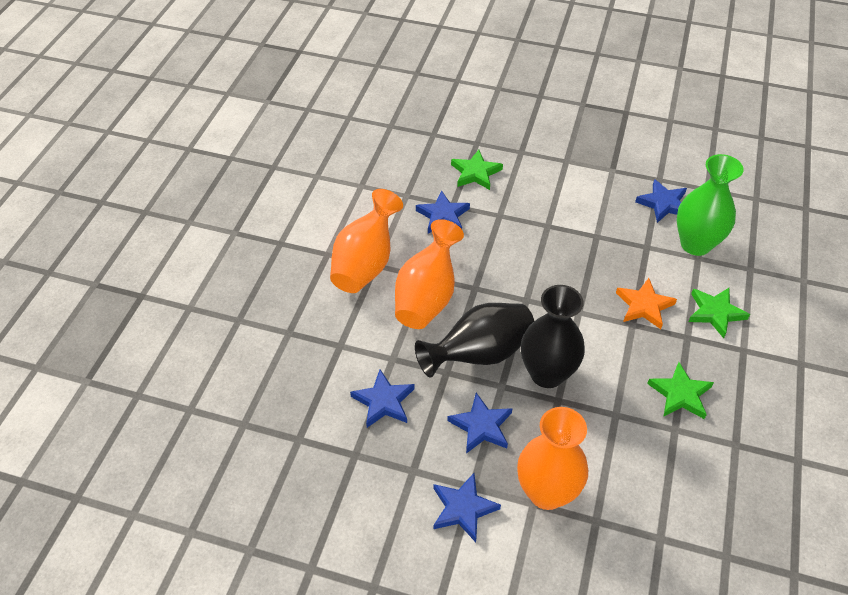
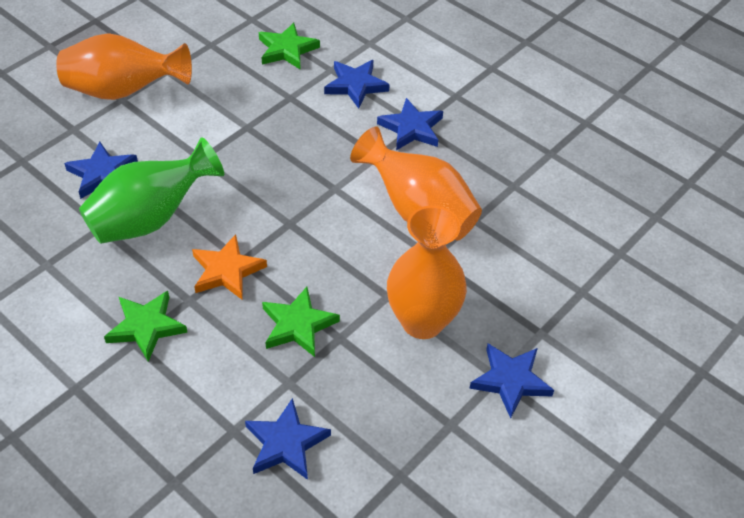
black vase: [415,303,534,377] [521,285,585,388] = 2 -> none = 0

